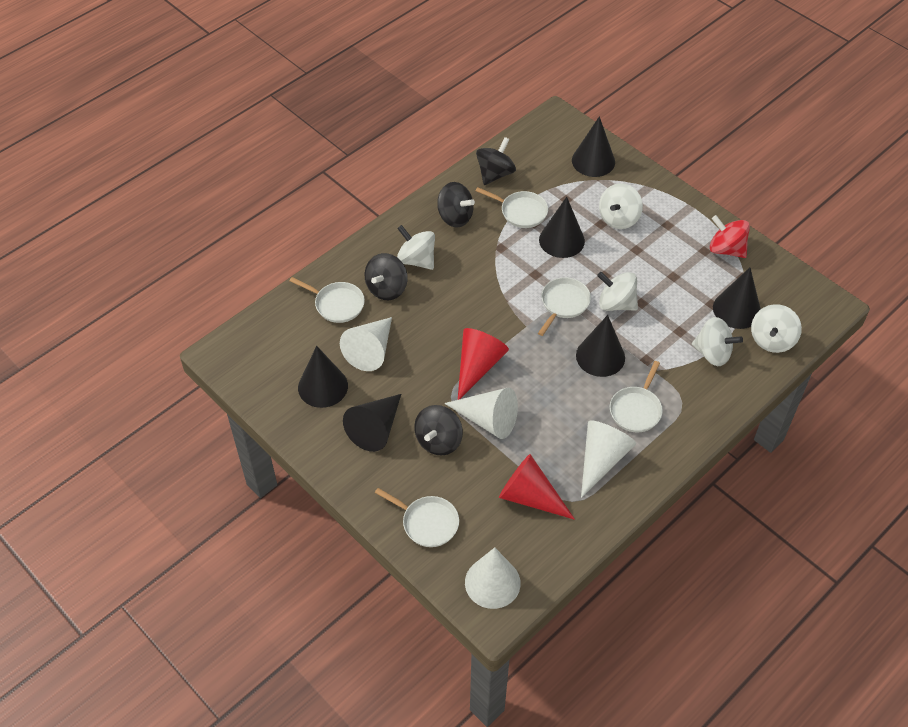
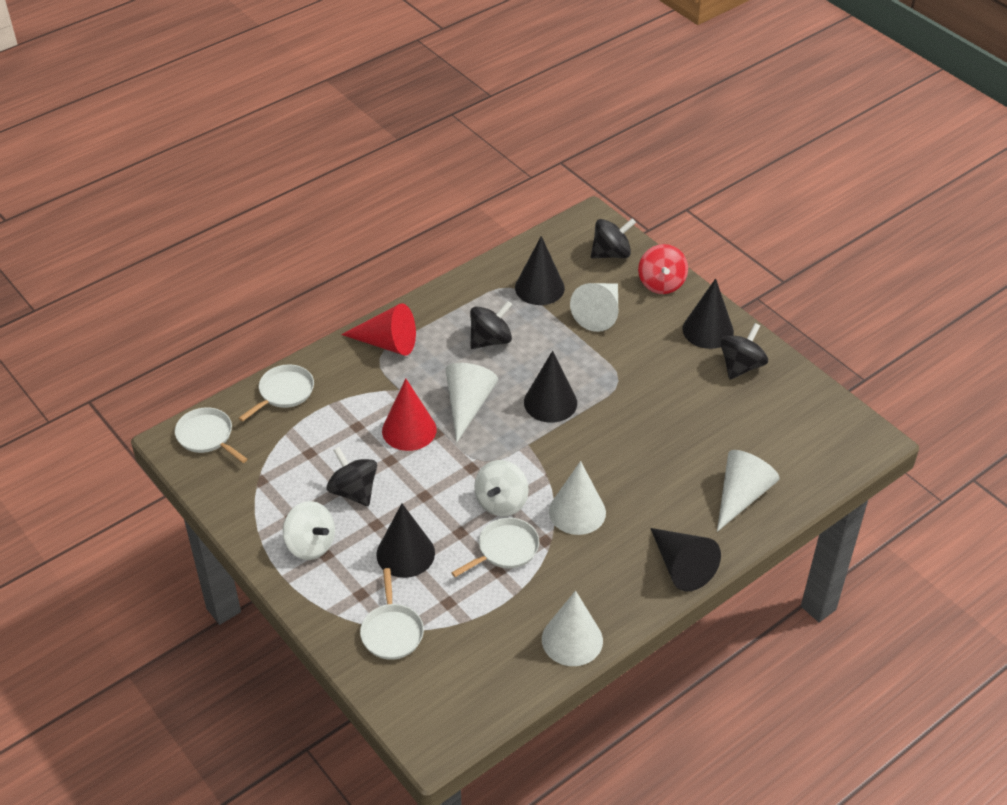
black cone: [298,346,348,408] [343,394,401,452] [539,197,585,258] [572,116,615,177] [576,315,625,377] [713,267,761,329] = 6 -> [376,503,435,578] [515,236,565,305] [524,351,577,423] [650,528,721,591] [682,278,734,349] = 5
white cone: [340,317,392,371] [444,388,518,439] [465,547,521,609] [581,420,636,498] = 4 -> [445,363,498,443] [542,591,603,666] [549,461,606,535] [570,283,618,332] [717,450,780,532] = 5
white pan: [289,277,365,323] [375,488,459,547] [475,187,548,228] [538,277,591,336] [610,361,663,432] = 5 -> [175,407,248,463] [239,364,314,422] [360,568,424,660] [451,518,539,577] = 4
white spinning top: [397,225,435,270] [597,272,638,311] [599,183,643,229] [692,317,743,366] [751,304,802,353] = 5 -> [283,501,335,560] [474,460,529,516] = 2

